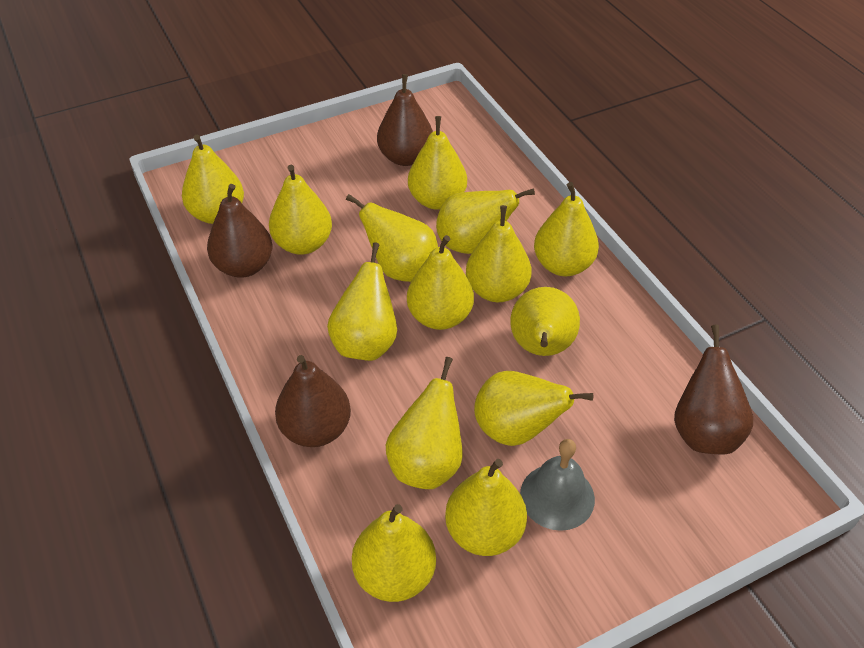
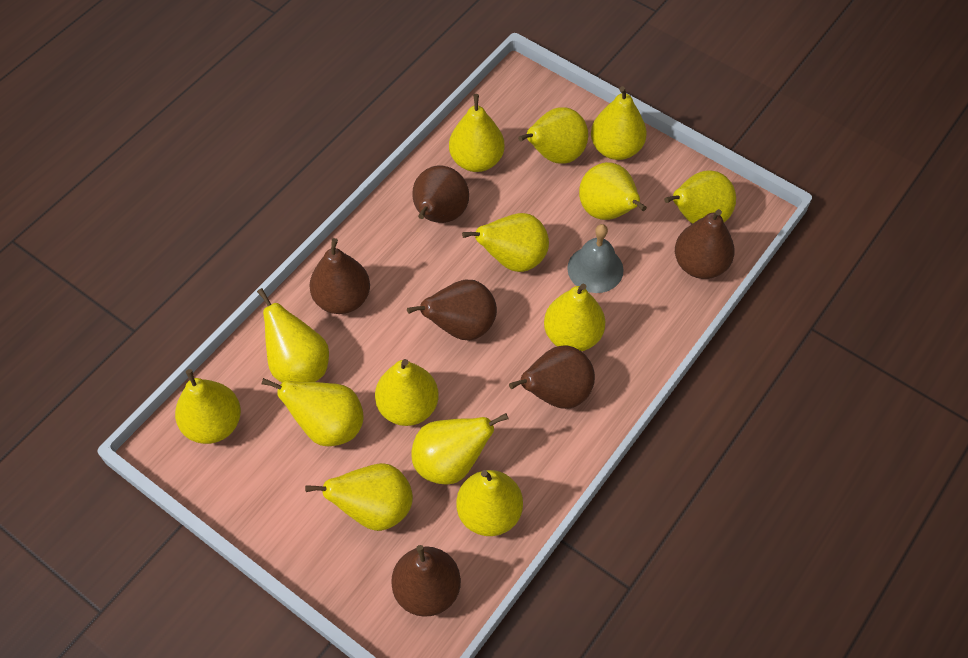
brown pear: [207,184,272,278] [275,355,351,447] [377,74,433,166] [674,325,753,454] = 4 -> [309,238,370,314] [391,545,461,617] [407,280,497,341] [412,166,469,223] [509,346,595,409] [675,209,735,279] = 6

